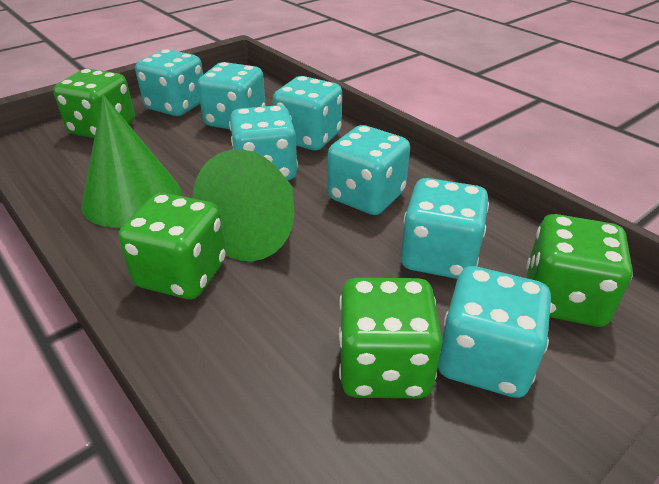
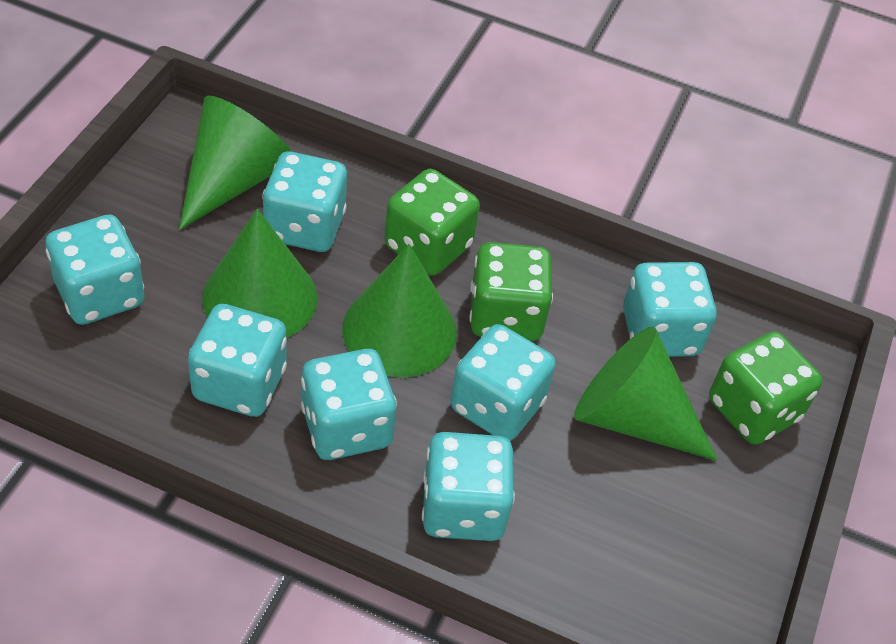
green cone: [81,95,181,228] [193,149,294,261] = 2 -> [179,96,292,230] [202,209,317,338] [342,244,457,377] [574,326,717,461] = 4
green dice: [53,69,135,138] [118,193,227,299] [339,278,443,398] [527,214,633,327] = 4 -> [384,169,480,276] [469,242,553,341] [709,331,822,445] = 3

